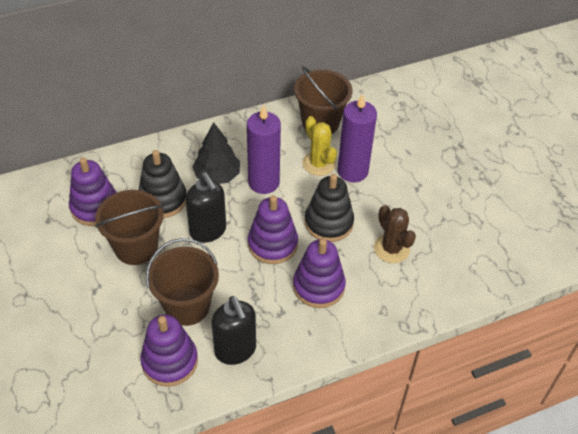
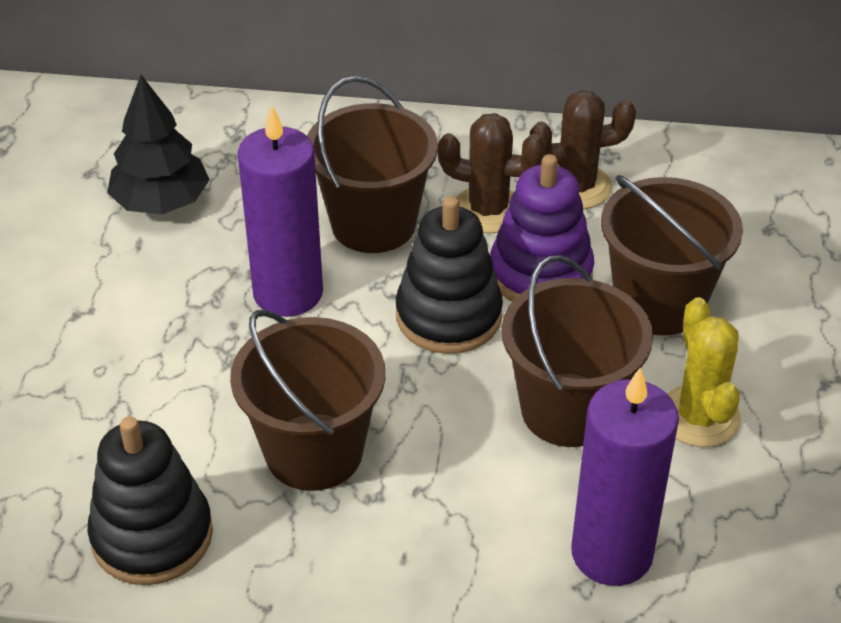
black soap dispenser: [185,172,226,243] [212,296,256,365] = 2 -> none = 0
brown bucket: [95,190,164,265] [146,238,219,326] [294,67,352,134] = 3 -> [230,310,386,491] [307,76,438,253] [502,255,653,447] [601,175,743,335] = 4
brown cactus: [374,205,416,263] = 1 -> [438,113,545,234] [530,90,636,209] = 2
purple stacking toy: [69,158,117,226] [140,315,198,387] [248,195,298,264] [293,239,346,308] = 4 -> [490,154,594,301] = 1

